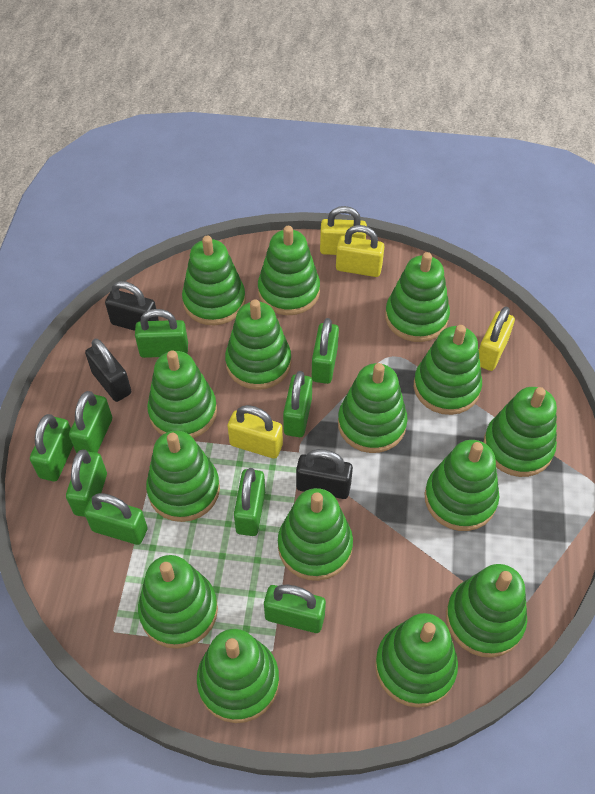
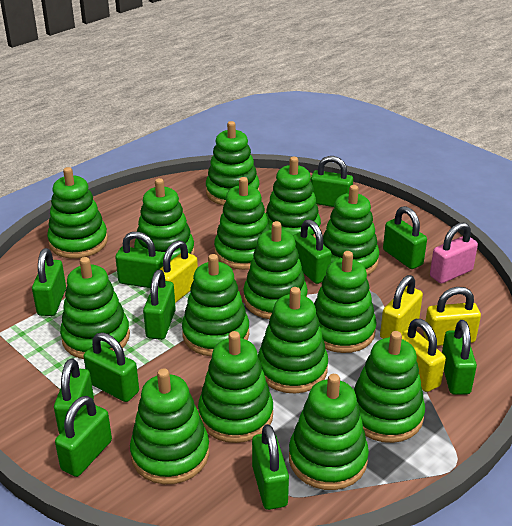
black padlock: [85,339,131,402] [105,281,159,331] [296,449,353,499] = 3 -> none = 0
green padlock: [30,414,73,481] [66,449,107,517] [69,391,112,453] [84,493,148,545] [135,309,188,358] [234,468,265,536] [264,585,326,633] [283,371,312,437] [312,318,339,384] = 9 -> [32,248,66,316] [54,358,94,434] [55,396,112,477] [83,333,139,402] [115,232,164,288] [143,270,176,340] [252,424,289,510] [293,219,332,284] [311,156,353,207] [383,206,427,269] [442,320,477,395] = 11
pink padlock: none = 0 -> [430,222,478,284] = 1

